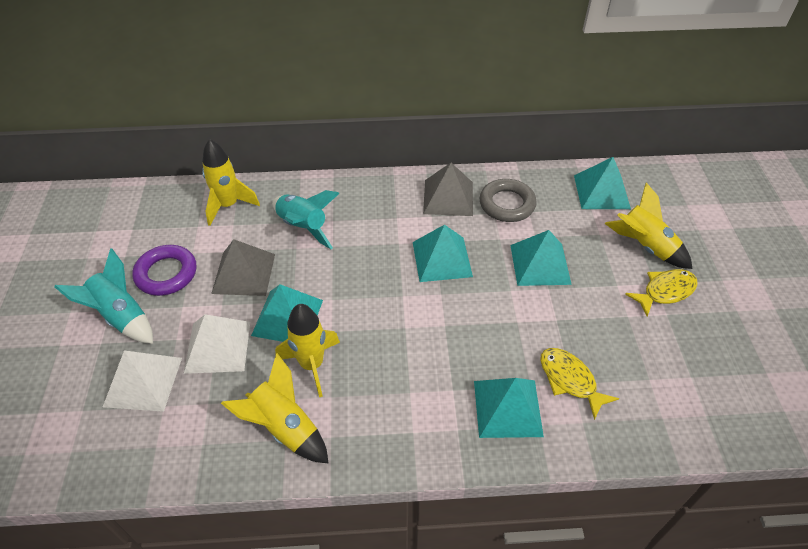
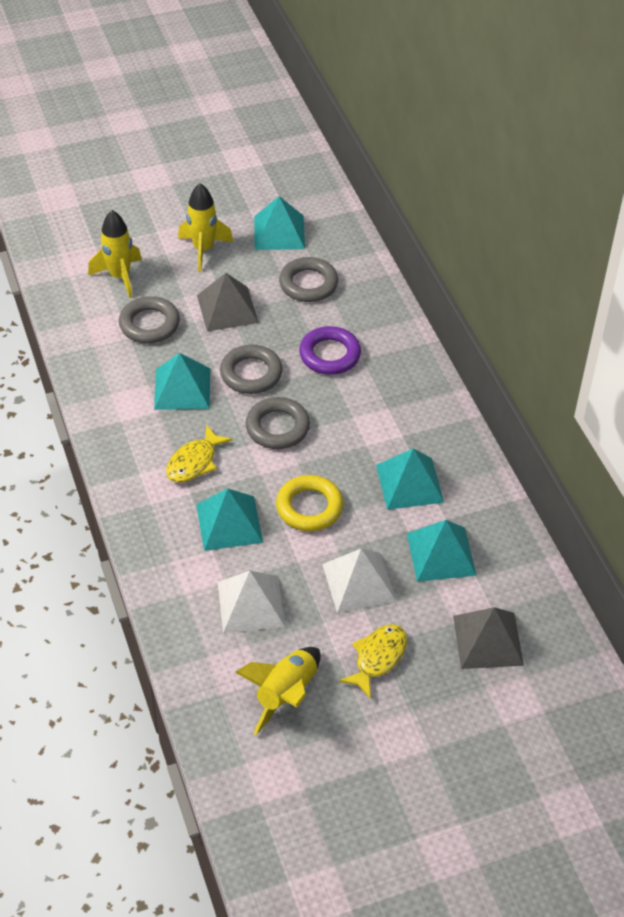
grey ring: [480,179,537,222] = 1 -> [119,296,180,343] [220,345,283,394] [246,397,310,449] [279,257,339,302] = 4
turquoise rocket: [54,248,153,344] [272,190,340,249] = 2 -> none = 0
yellow ring: none = 0 -> [276,475,343,531] = 1
yellow rocket: [202,139,260,226] [221,353,328,463] [275,304,340,397] [605,182,692,269] = 4 -> [88,210,142,298] [178,183,233,272] [235,647,321,735] = 3

